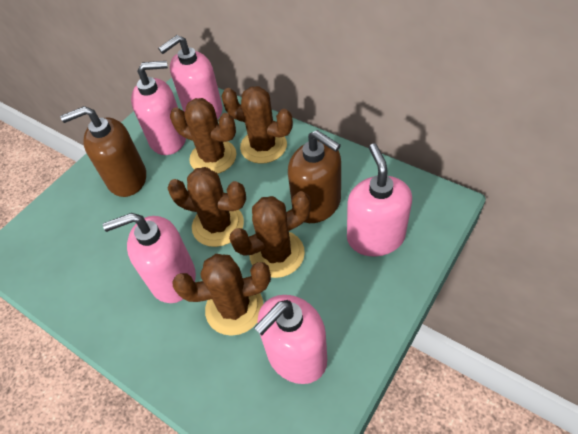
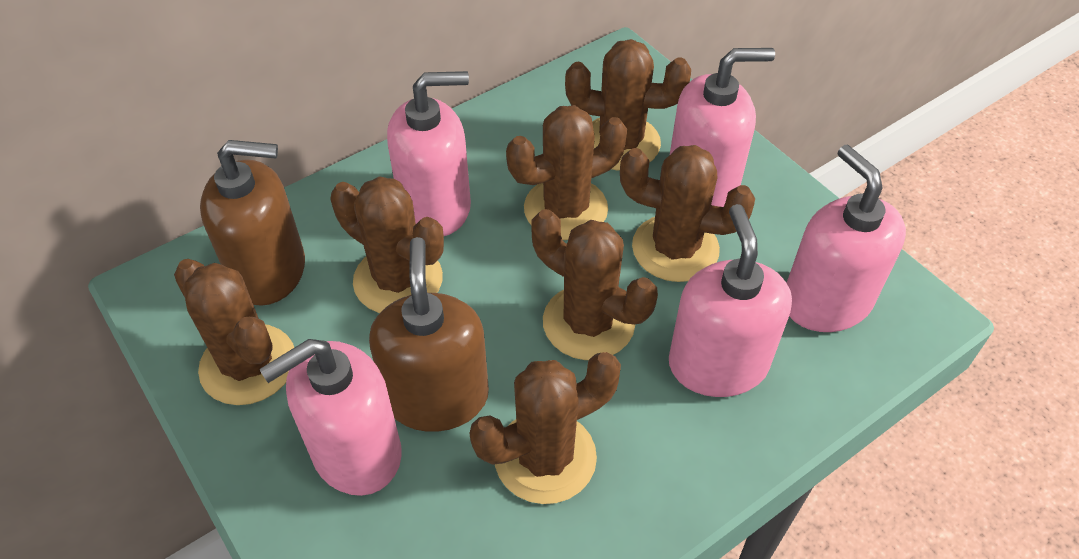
brown cactus: [167,167,246,247] [170,98,237,174] [172,254,271,336] [221,86,293,164] [229,191,311,278] = 5 -> [174,259,294,405] [330,176,444,313] [469,352,621,504] [506,105,627,240] [532,209,658,360] [565,39,691,170] [620,145,755,282] = 7

